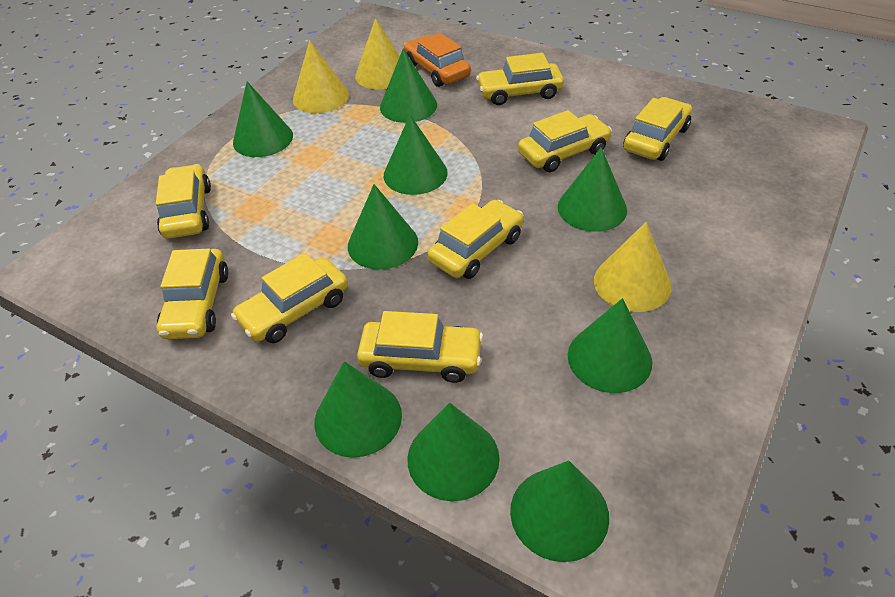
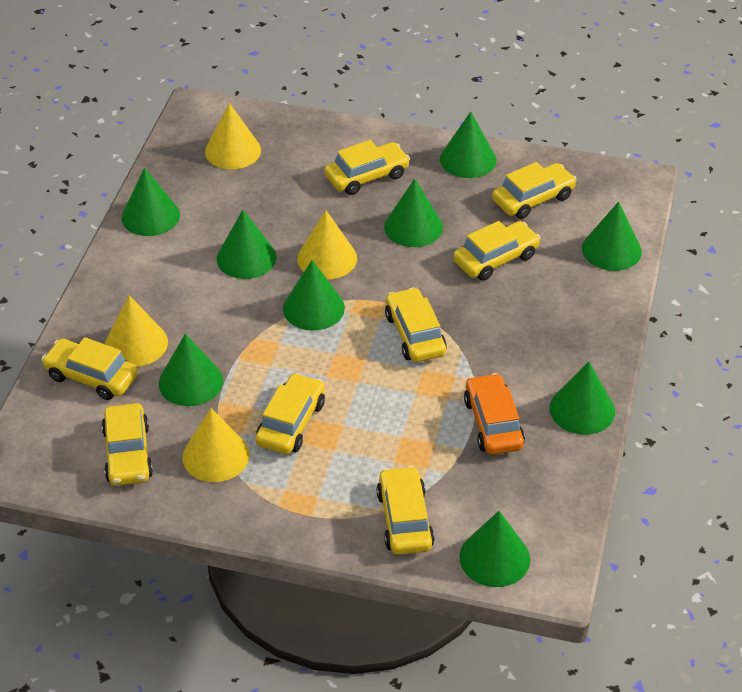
yellow cone: [293,40,349,113] [355,18,400,89] [594,222,671,312] = 3 -> [105,295,168,367] [182,408,250,482] [205,103,261,169] [297,211,357,279] = 4

